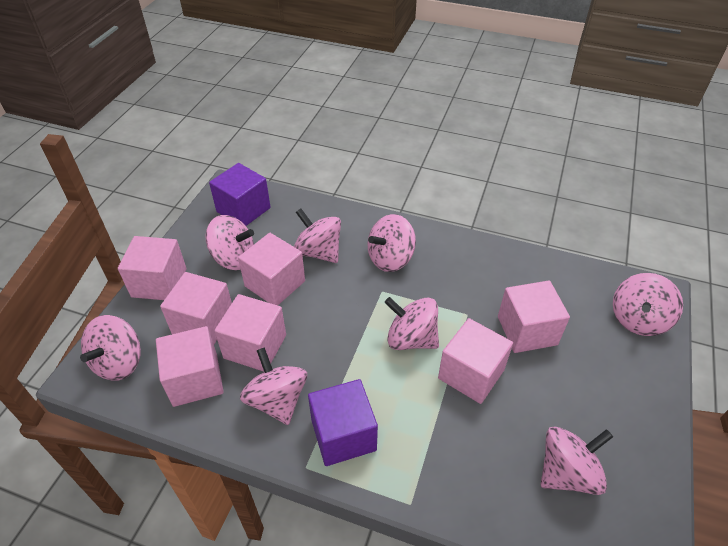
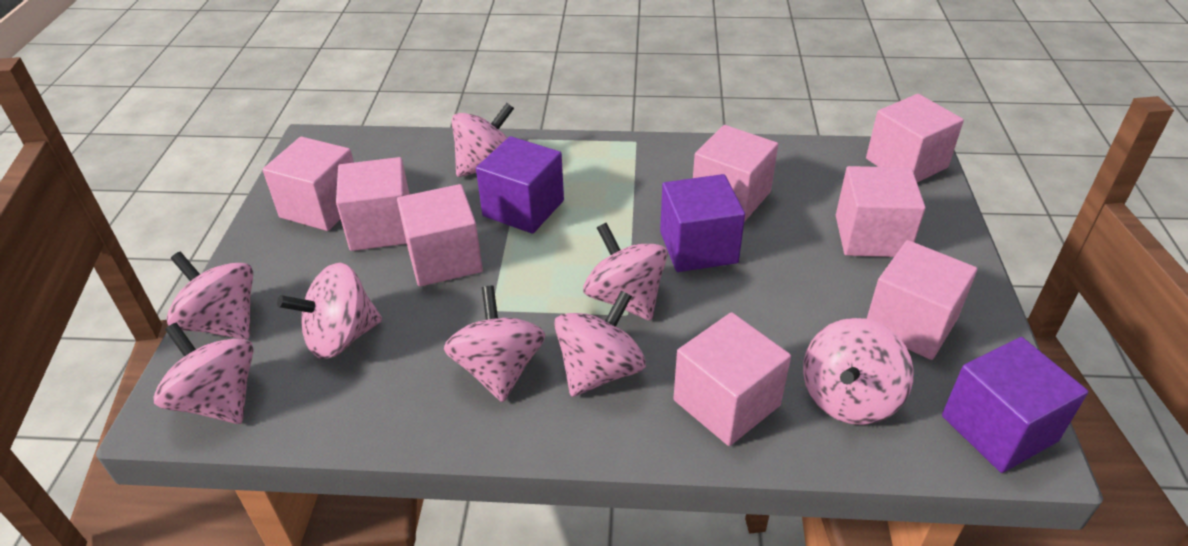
pink cube: [118,236,186,300] [156,326,224,407] [160,272,232,344] [214,294,286,372] [238,233,305,305] [438,318,513,404] [498,281,570,353] = 7 -> [262,136,354,231] [336,157,410,251] [397,184,483,287] [673,312,791,446] [693,125,778,222] [836,166,925,257] [866,94,964,182] [867,240,977,360] = 8
purple cube: [209,163,271,226] [308,379,378,466] = 2 -> [476,136,564,234] [660,174,745,272] [942,337,1088,473] = 3

